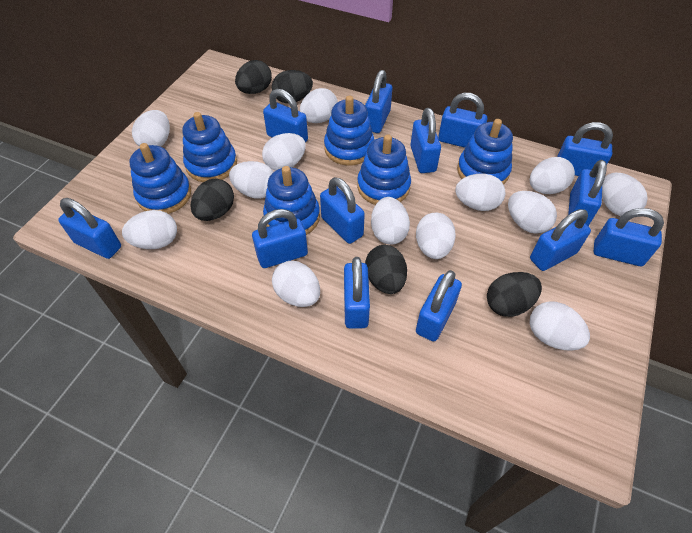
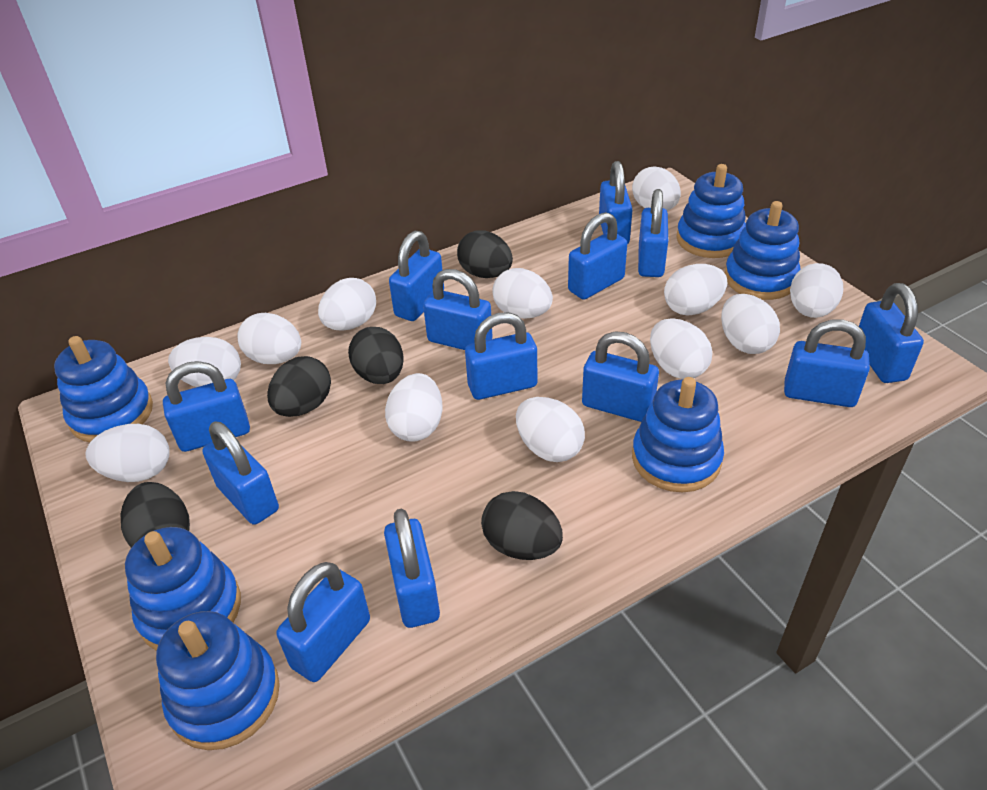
white egg: [122,210,177,249] [132,110,170,147] [229,161,274,199] [262,133,306,171] [272,261,320,307] [300,88,338,123] [371,197,410,245] [416,213,456,259] [455,173,505,211] [508,191,557,234] [530,157,575,194] [530,301,590,351] [602,173,648,216] = 13 -> [86,424,170,482] [168,337,241,387] [237,313,301,364] [318,278,376,331] [385,373,442,442] [492,268,553,319] [516,397,585,462] [632,166,681,211] [650,319,712,379] [664,264,727,316] [721,294,780,354] [790,263,843,318] = 12

